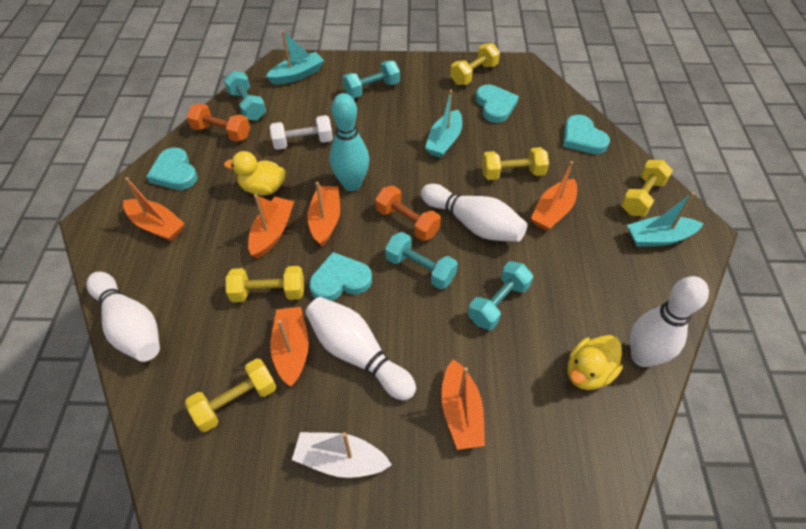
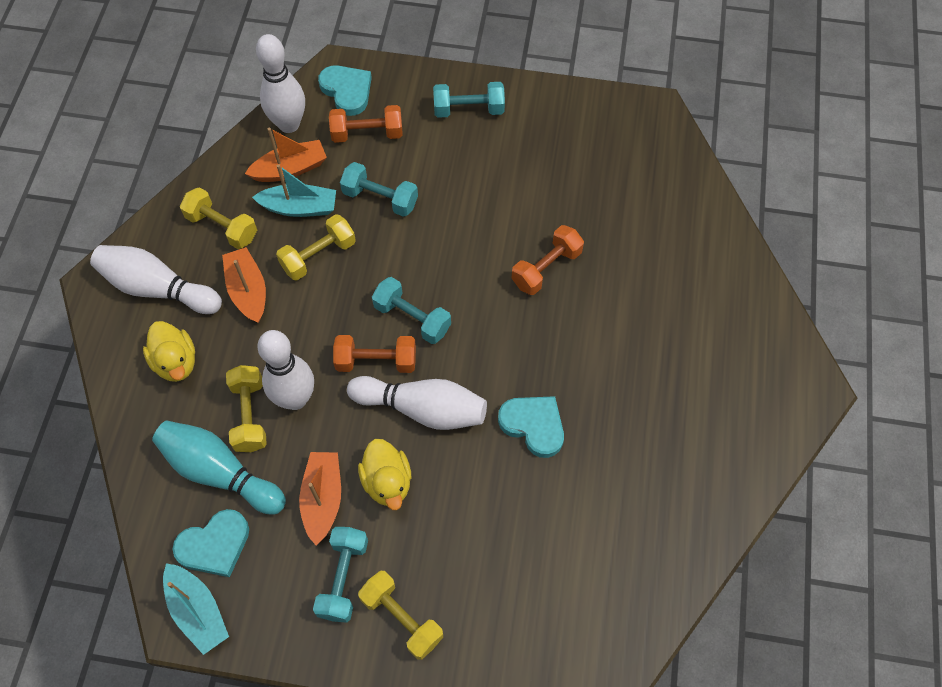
orange boat: [123,177,185,241] [248,194,294,258] [270,307,309,387] [307,182,340,246] [441,359,485,450] [531,161,577,231] = 6 -> [222,247,266,323] [245,128,327,182] [299,452,341,545] = 3
orange dumbbell: [187,103,250,142] [375,185,441,241] = 2 -> [329,105,403,143] [333,335,416,373] [511,225,584,295] = 3
turquoise boat: [266,30,324,85] [425,90,462,158] [627,192,704,247] = 3 -> [163,563,229,655] [252,164,336,217] = 2
turquoise heart: [146,148,198,190] [309,252,372,301] [476,85,519,123] [563,115,610,154] = 4 -> [173,509,249,577] [318,65,372,116] [498,396,564,458] = 3
white boat: [292,432,392,478] = 1 -> none = 0
white dumbbell: [270,115,333,150] = 1 -> none = 0
yellow dumbbell: [185,358,276,432] [226,266,304,302] [450,43,500,85] [482,147,549,180] [621,160,673,216] = 5 -> [180,187,257,249] [226,365,267,452] [276,214,356,280] [358,571,443,660] = 4

